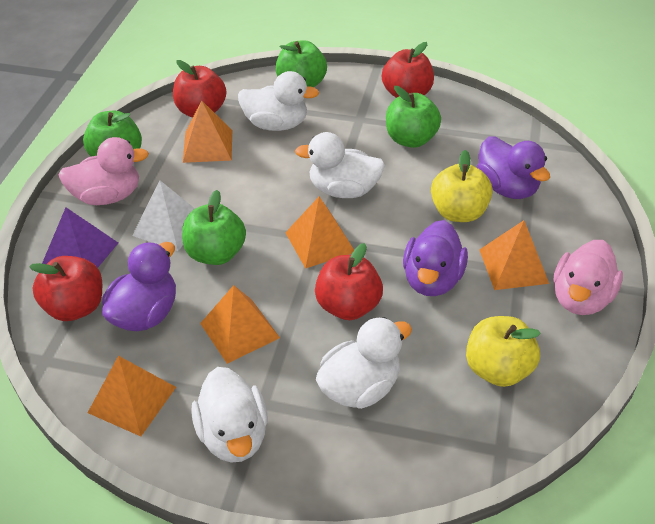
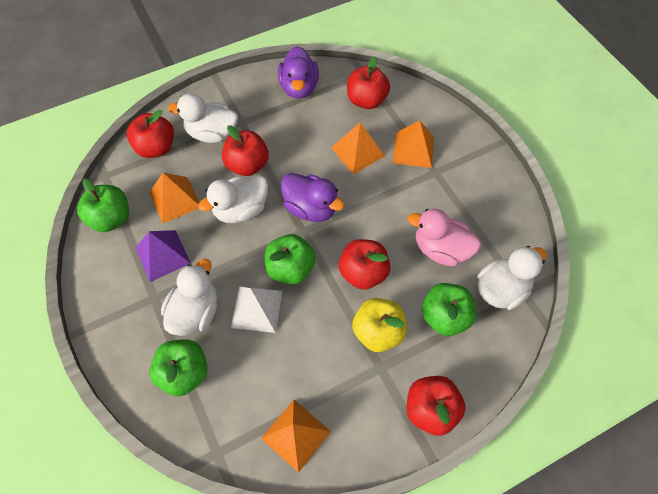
orange pyramid: [88,356,176,436] [183,100,232,163] [200,285,280,364] [285,196,354,269] [479,220,549,290] = 5 -> [149,173,199,223] [261,400,331,473] [331,123,385,174] [393,120,434,168] = 4
pink duck: [59,137,149,205] [554,240,623,315] = 2 -> [408,209,481,266] = 1
purple duck: [102,242,176,331] [403,220,468,296] [477,136,550,199] = 3 -> [278,46,319,99] [281,173,345,222] = 2
red apple: [29,256,102,321] [173,60,226,117] [315,243,383,320] [382,42,434,98] = 4 -> [127,110,174,158] [222,125,269,176] [339,239,390,290] [347,56,390,109] [407,376,466,436] = 5
yellow apple: [431,150,493,222] [466,316,541,387] = 2 -> [352,298,407,352] = 1

